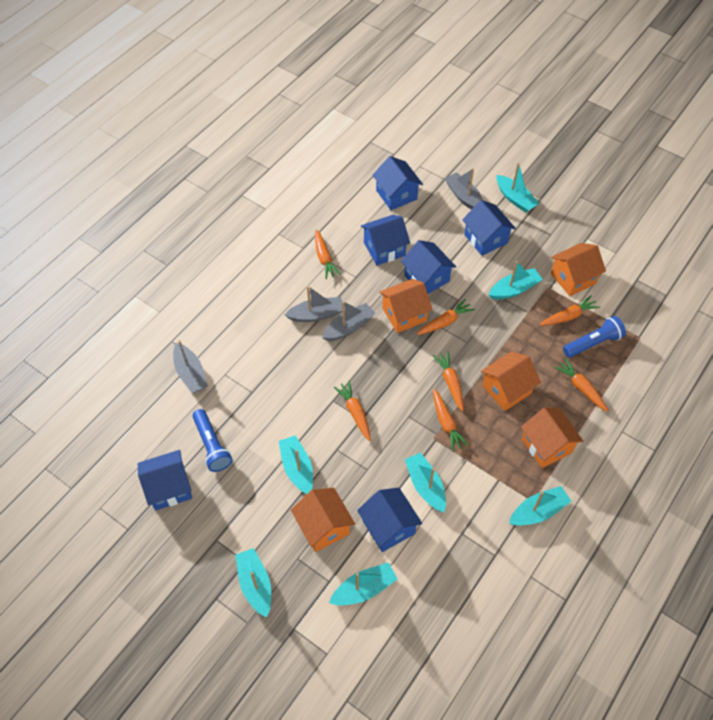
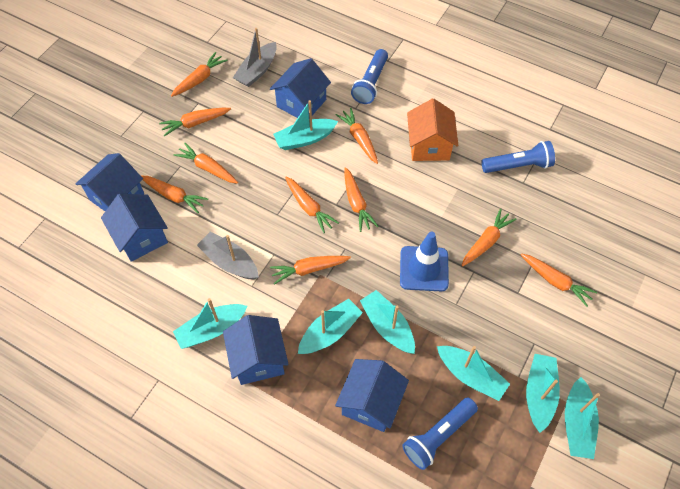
blue flashlight: [192,409,233,472] [563,316,626,358] = 2 -> [351,49,388,104] [402,397,478,470] [482,141,555,173] = 3
blue house: [138,450,192,511] [357,487,422,552] [361,215,410,266] [372,156,423,210] [401,240,456,294] [462,200,516,256] = 6 -> [76,153,144,211] [101,194,168,262] [223,315,289,385] [270,58,331,118] [335,359,409,432] = 5
blue traffic cone: none = 0 -> [400,232,449,292] = 1
grey boat: [173,340,208,393] [284,286,342,322] [322,301,376,341] [445,168,483,210] = 4 -> [197,232,259,280] [233,28,277,87] = 2
orange carrot: [315,230,341,279] [334,381,371,441] [417,299,475,335] [433,351,464,412] [433,389,469,451] [540,296,600,326] [554,358,609,412] = 7 -> [140,175,208,213] [159,108,231,137] [171,52,227,97] [174,143,238,184] [270,256,351,284] [285,177,339,233] [336,108,378,164] [344,167,378,232] [462,208,517,266] [521,253,597,307] = 10
orange house: [291,488,355,552] [379,279,433,333] [481,351,541,411] [521,408,583,468] [551,243,606,296] = 5 -> [407,98,458,161] = 1

